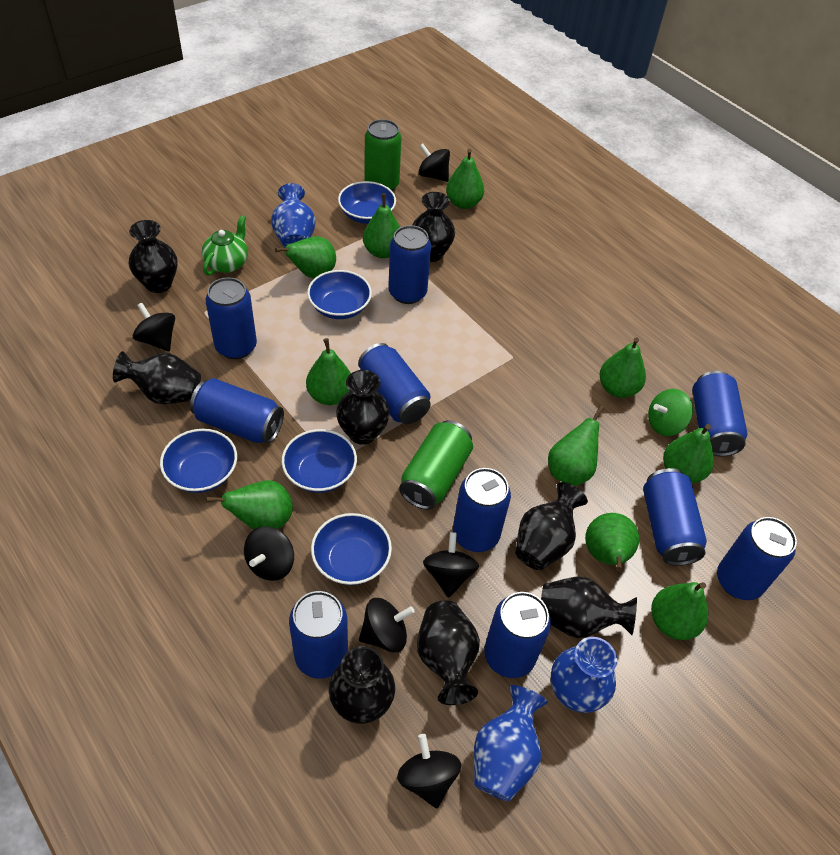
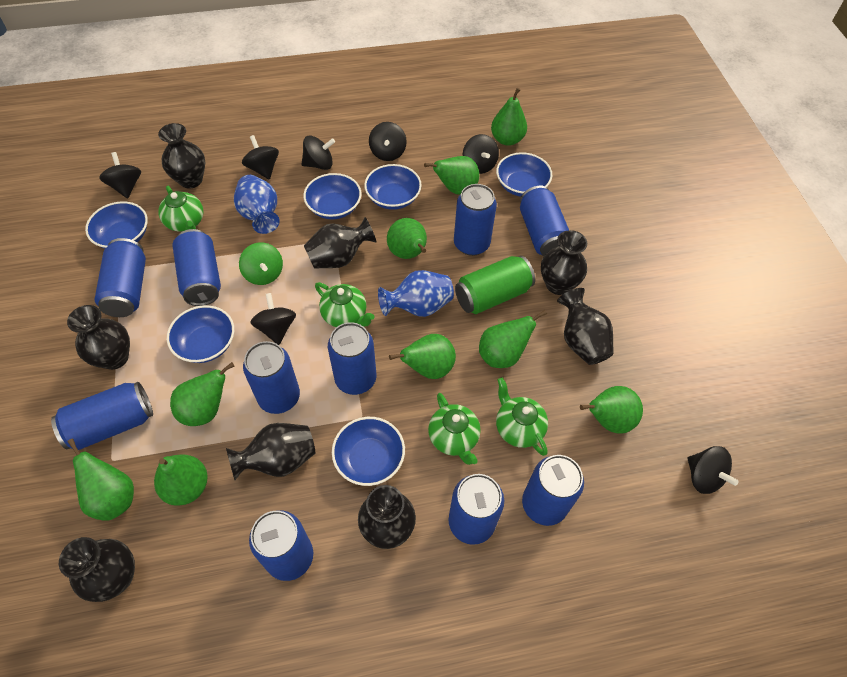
black spinning top: [133,303,175,351] [244,526,294,581] [359,598,415,653] [397,734,461,808] [418,143,450,182] [423,532,479,598] = 6 -> [99,152,141,199] [242,135,279,180] [250,293,296,345] [302,136,335,170] [369,122,407,161] [463,134,499,174] [687,446,739,494] = 7
blue bowl: [160,429,237,493] [282,429,357,493] [307,270,372,319] [311,513,392,585] [338,181,396,224] = 5 -> [85,201,148,249] [167,305,234,363] [303,173,362,219] [332,417,405,486] [364,164,422,210] [496,152,552,197] = 6
blue vase: [271,183,316,247] [474,685,548,802] [551,637,617,713] = 3 -> [234,175,280,234] [378,270,454,317] = 2
green can: [364,119,402,191] [399,420,473,510] = 2 -> [455,256,535,314] = 1
green pear: [206,480,293,529] [275,236,336,279] [306,338,351,405] [363,193,400,258] [446,149,484,209] [548,405,604,486] [585,513,639,571] [599,337,646,398] [651,582,709,640] [663,424,714,483] = 10 -> [67,439,134,521] [154,454,208,506] [170,362,235,426] [387,218,427,259] [389,334,456,379] [424,156,479,195] [479,310,547,368] [491,88,527,146] [580,386,643,434] = 9
green teapot: [202,215,248,276] = 1 -> [158,186,203,232] [315,282,375,327] [428,393,481,465] [496,377,548,456] = 4

